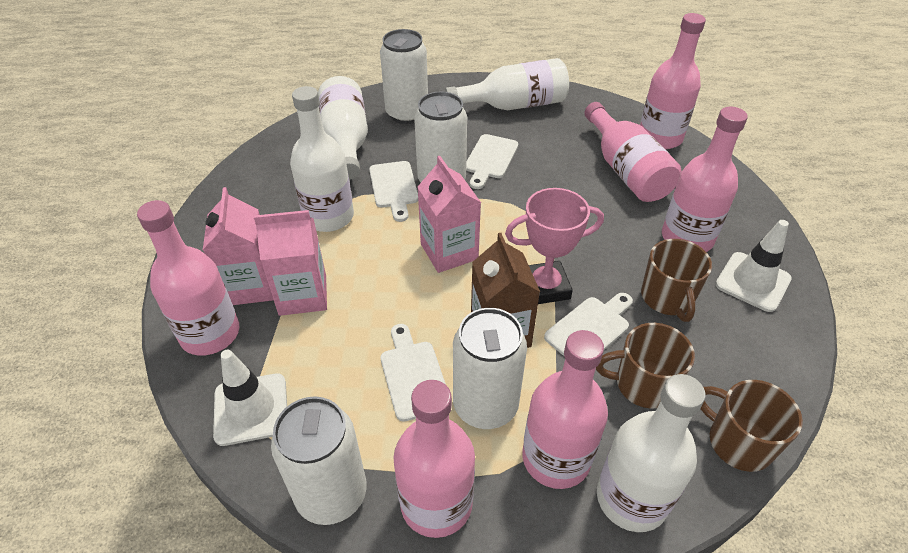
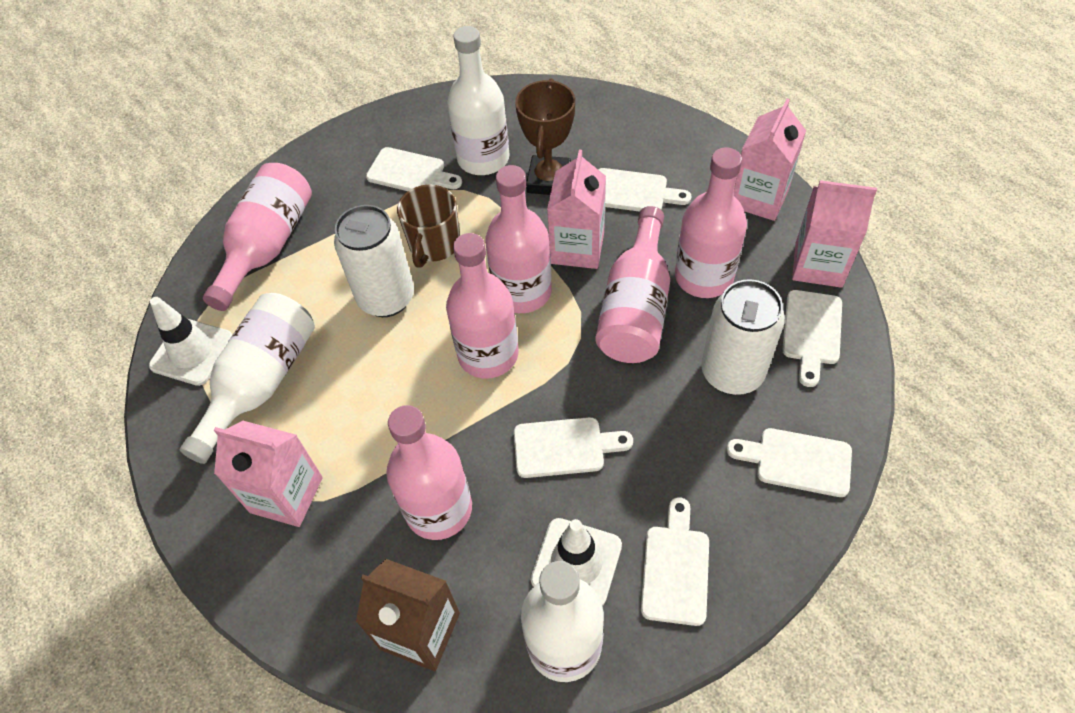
brown mug: [596,323,695,409] [641,239,712,322] [700,380,803,472] = 3 -> [397,185,460,268] = 1
brown trophy: none = 0 -> [515,79,575,195] = 1
pink carton: [203,187,273,305] [254,210,327,316] [418,156,481,273] = 3 -> [214,421,323,527] [547,150,606,269] [734,98,806,221] [792,180,877,288] = 4
pink trophy: [505,188,604,304] = 1 -> none = 0
white bottle: [290,86,354,232] [318,76,368,180] [445,58,569,110] [597,374,705,532] = 4 -> [180,293,315,464] [447,26,510,175] [521,561,604,682] = 3
white can: [271,396,367,525] [380,29,428,124] [414,91,467,182] [453,308,527,429] = 4 -> [334,205,414,317] [701,279,785,395] = 2
white cutting board: [369,161,418,222] [380,324,446,422] [466,134,518,189] [544,293,633,356] = 4 -> [366,147,462,191] [514,417,633,478] [598,168,691,212] [641,497,709,626] [727,428,852,497] [782,290,842,387] = 6

